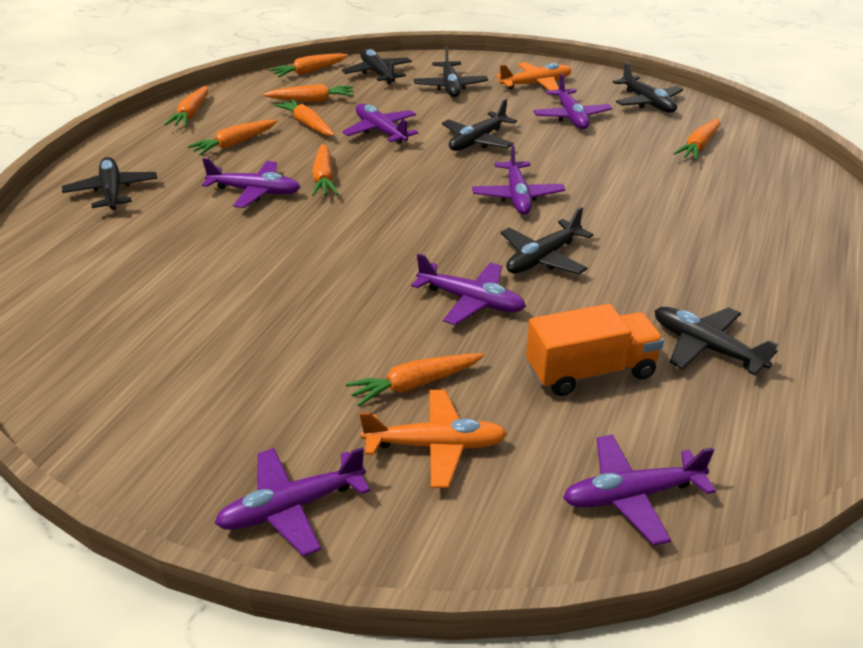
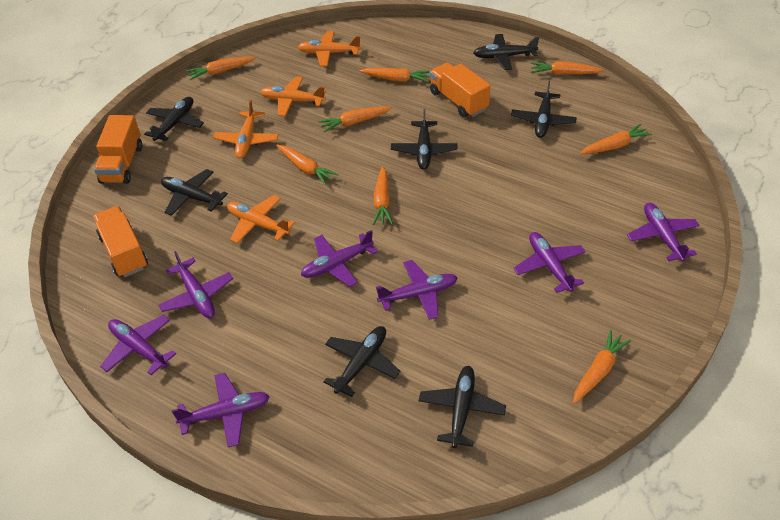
orange plane: [360,390,507,488] [496,62,571,90] = 2 -> [213,100,279,159] [227,195,295,244] [260,76,326,116] [298,31,361,66] = 4
orange truck: [526,304,664,396] = 1 -> [93,206,148,277] [94,115,142,184] [430,62,490,118] = 3

